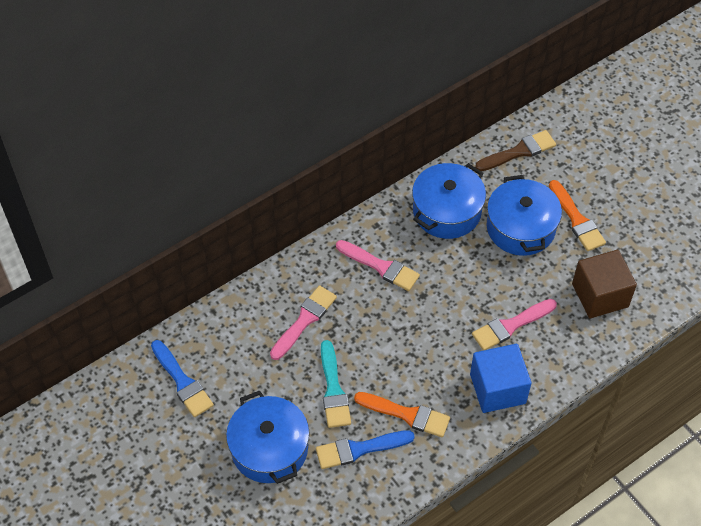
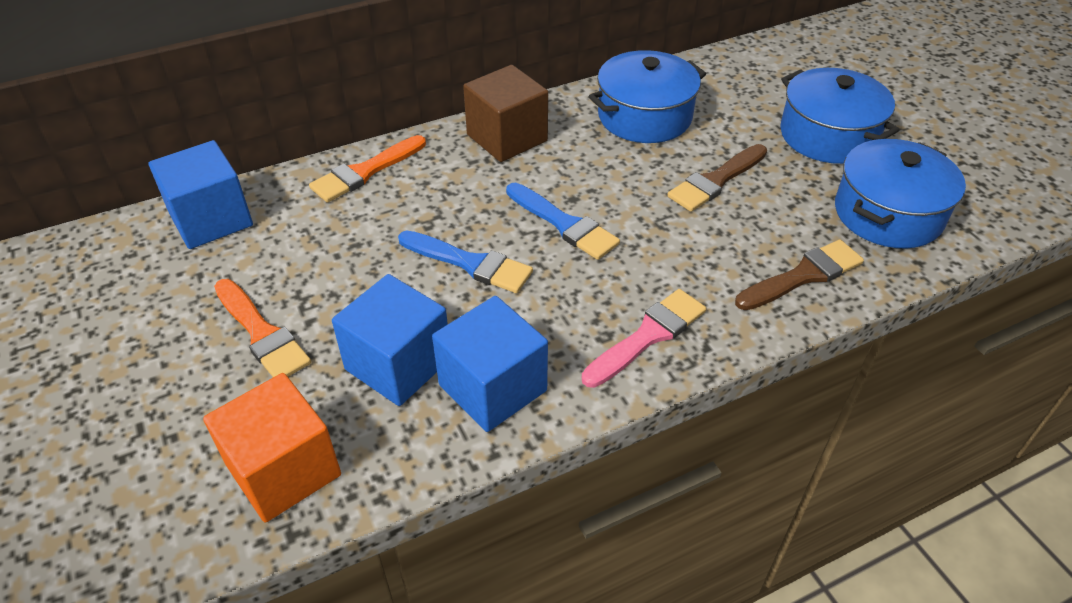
blue cube: [470,344,532,413] = 1 -> [149,140,253,249] [332,274,448,406] [432,296,548,432] = 3
brown brush: [475,130,556,171] = 1 -> [667,144,767,212] [735,240,864,310] = 2
orange cube: none = 0 -> [203,373,341,522] = 1
pink brush: [270,285,337,360] [336,240,420,291] [472,299,557,351] = 3 -> [582,289,706,388] = 1
turquoise brush: [321,340,351,428] = 1 -> none = 0

